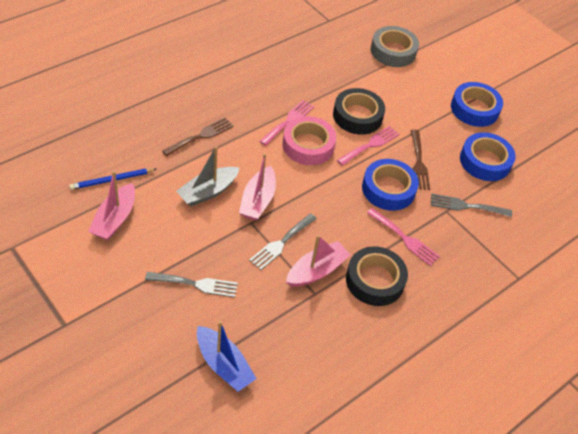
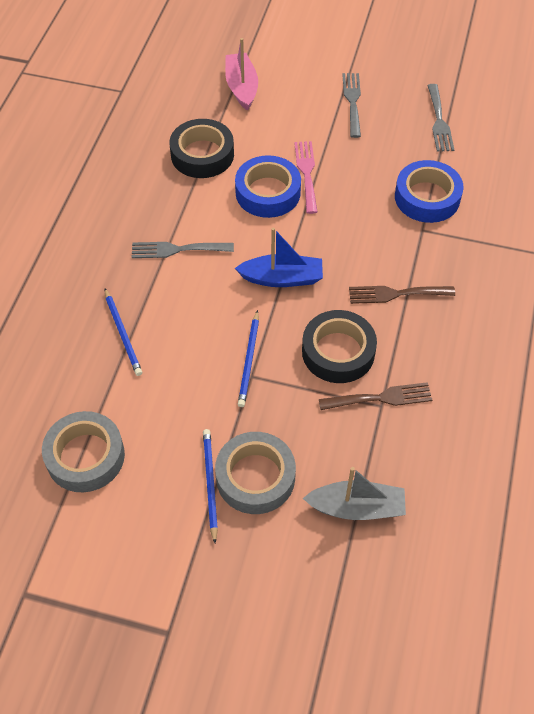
blue pencil: [69,168,156,190] = 1 -> [105,289,142,376] [203,429,218,543] [238,310,259,407] = 3
blue tape: [362,159,419,211] [451,82,503,127] [460,132,516,181] = 3 -> [235,155,301,218] [395,160,464,223] = 2
grey tape: [371,26,419,67] = 1 -> [42,411,125,492] [215,432,296,514] = 2
pink boat: [88,171,135,240] [239,153,276,221] [286,235,351,287] = 3 -> [225,38,258,111] = 1
pink fork: [259,100,314,146] [337,126,399,166] [367,208,440,266] = 3 -> [294,141,318,214] = 1
pink tape: [282,116,336,165] = 1 -> none = 0

